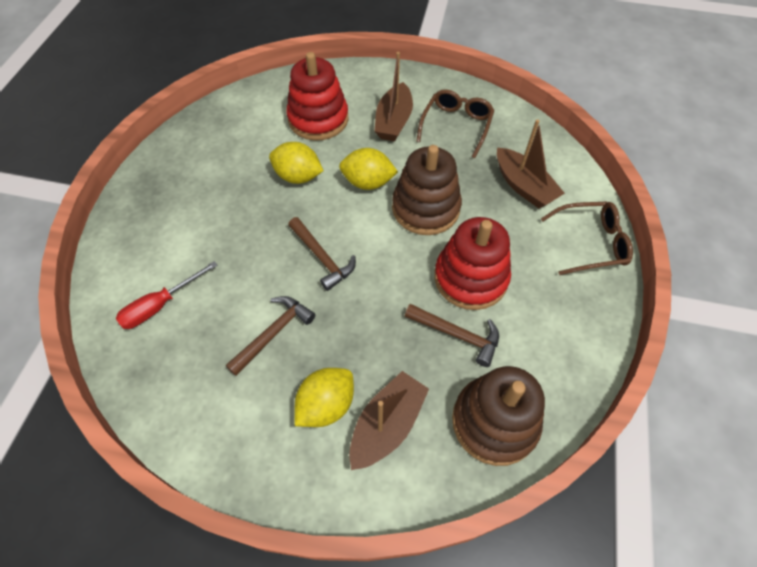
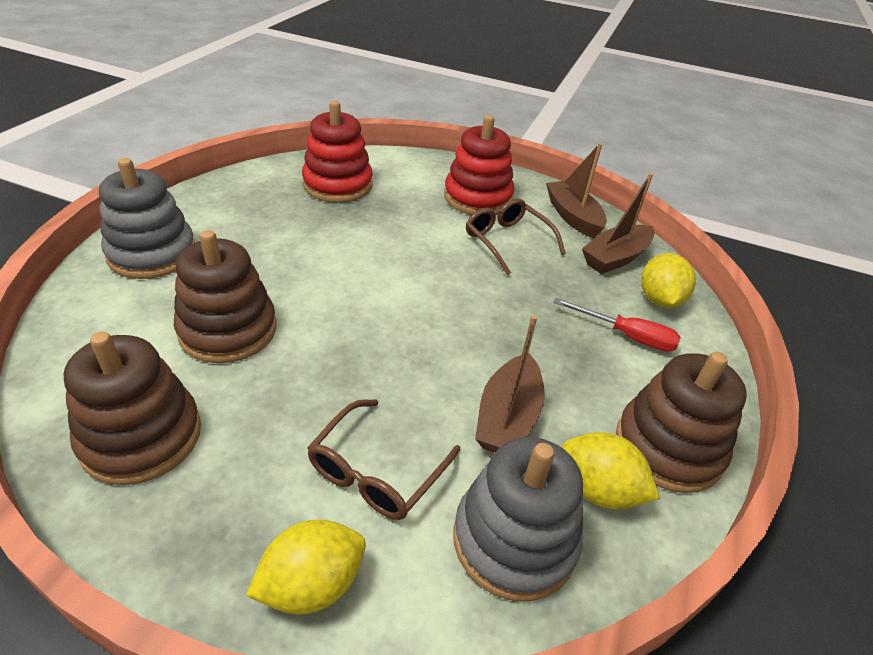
brown hammer: [226,296,315,376] [288,217,356,291] [405,304,499,367] = 3 -> none = 0
brown stacking toy: [392,145,462,235] [452,366,545,466] = 2 -> [64,331,201,485] [174,230,276,363] [616,352,747,493] = 3
grey stacking toy: none = 0 -> [99,158,195,279] [453,437,583,601] = 2

